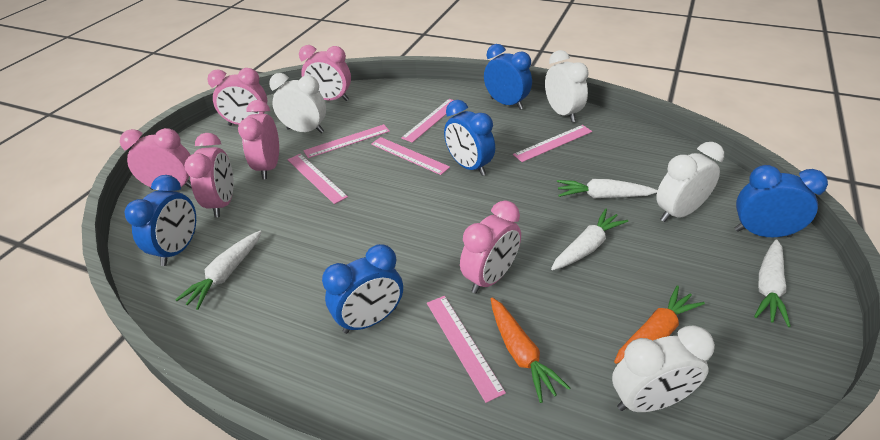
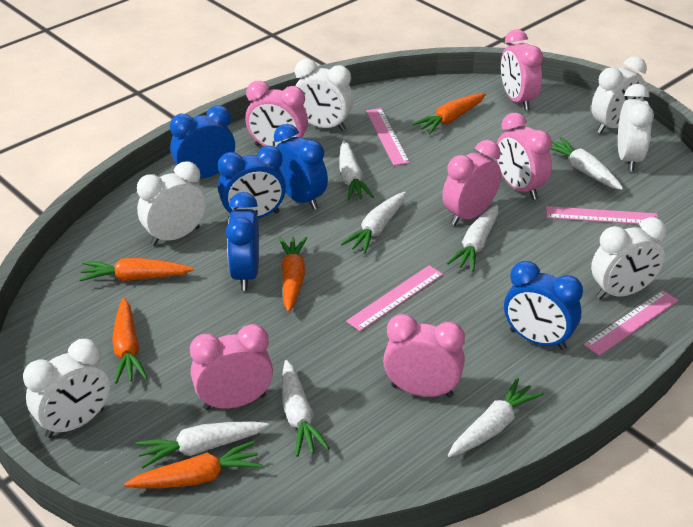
orange carrot: [491,298,570,403] [614,285,705,364] = 2 -> [79,258,194,281] [112,298,147,384] [124,441,262,488] [279,237,307,312] [412,93,486,134] = 5
pink ruler: [287,154,348,204] [303,124,390,158] [371,137,450,175] [401,99,454,143] [427,296,506,403] [513,125,592,162] = 6 -> [346,265,443,331] [366,108,410,166] [546,206,658,224] [584,290,679,356] = 4
white carrot: [175,230,262,310] [551,209,628,270] [557,179,658,199] [754,239,791,327] = 4 -> [135,421,269,468] [282,360,330,457] [339,140,374,201] [341,192,406,254] [447,205,498,272] [448,378,543,457] [551,137,623,190] = 7
white clock: [269,73,326,133] [545,50,589,122] [612,325,715,412] [656,142,724,222] = 4 -> [23,339,110,438] [137,161,206,246] [295,59,353,131] [591,56,647,134] [591,217,667,299] [618,84,654,171] = 6

